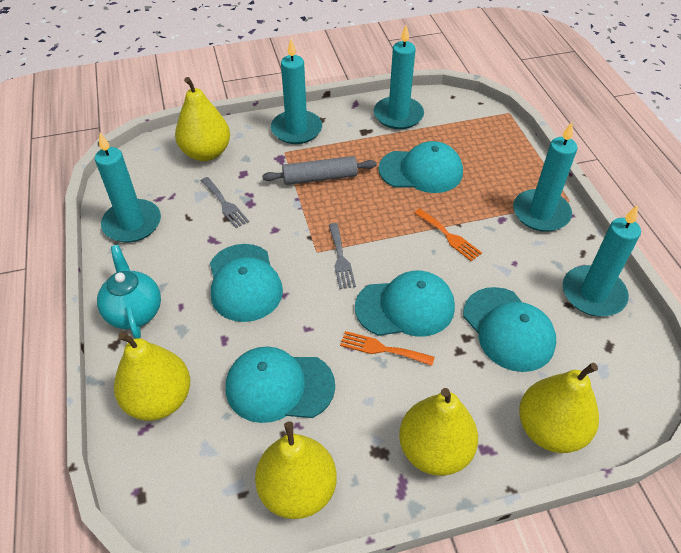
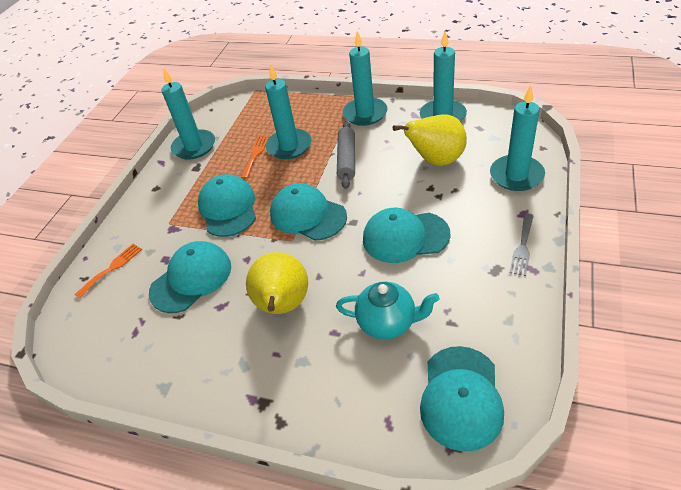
grey fork: [201,177,249,228] [329,223,356,289] = 2 -> [510,213,534,276] = 1
yellow pear: [114,332,190,421] [175,77,230,161] [255,421,337,519] [399,388,478,476] [519,363,599,453] = 5 -> [246,252,308,314] [393,114,467,166] = 2

